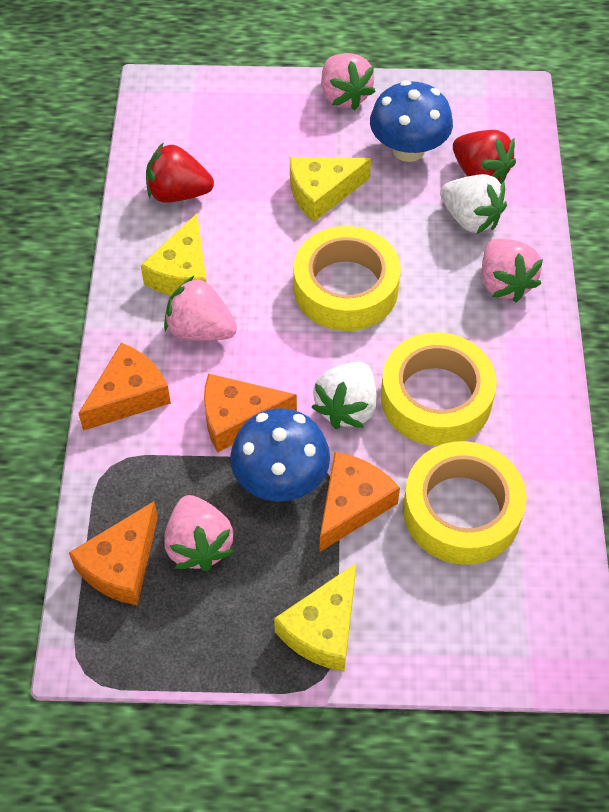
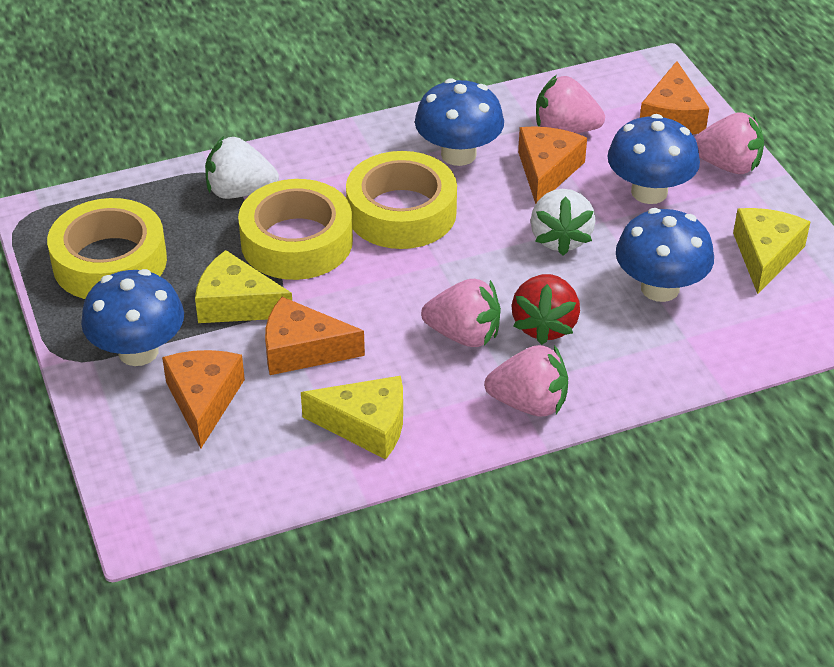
blue mushroom: [230,408,330,502] [370,80,453,162] = 2 -> [81,269,184,366] [415,78,504,166] [608,114,700,204] [616,208,714,302] = 4
red strawberry: [146,142,214,203] [453,130,516,184] = 2 -> [511,274,580,345] = 1

